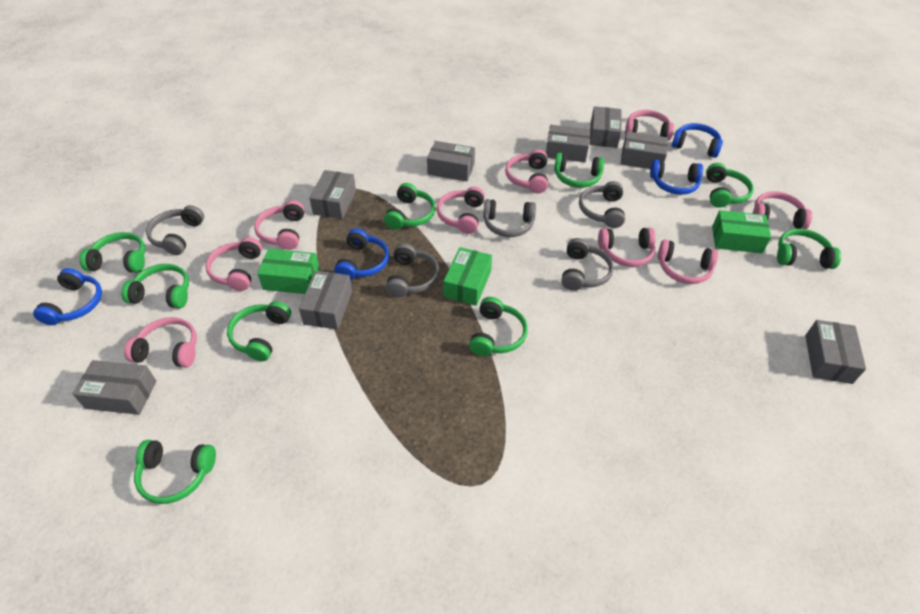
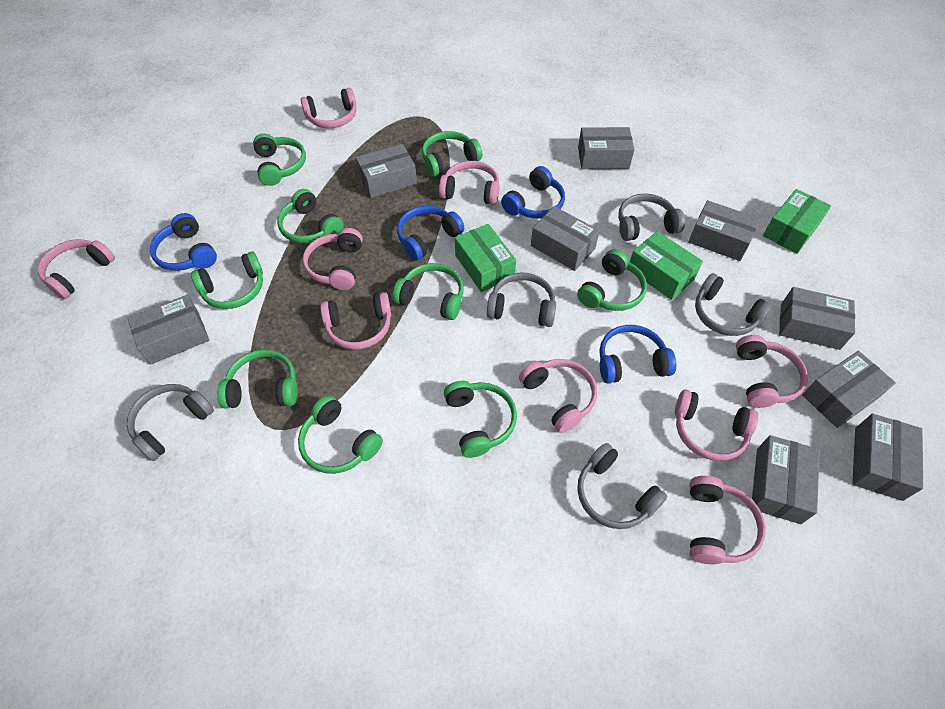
grey box: [73,360,156,415] [299,271,352,330] [309,170,356,219] [427,141,475,181] [546,125,590,162] [590,106,621,148] [621,131,668,169] [805,320,866,384] = 8 -> [128,295,209,365] [356,144,417,198] [531,206,600,271] [578,127,635,169] [688,200,760,261] [752,435,820,524] [779,287,855,350] [802,351,896,428] [852,414,923,501] = 9

